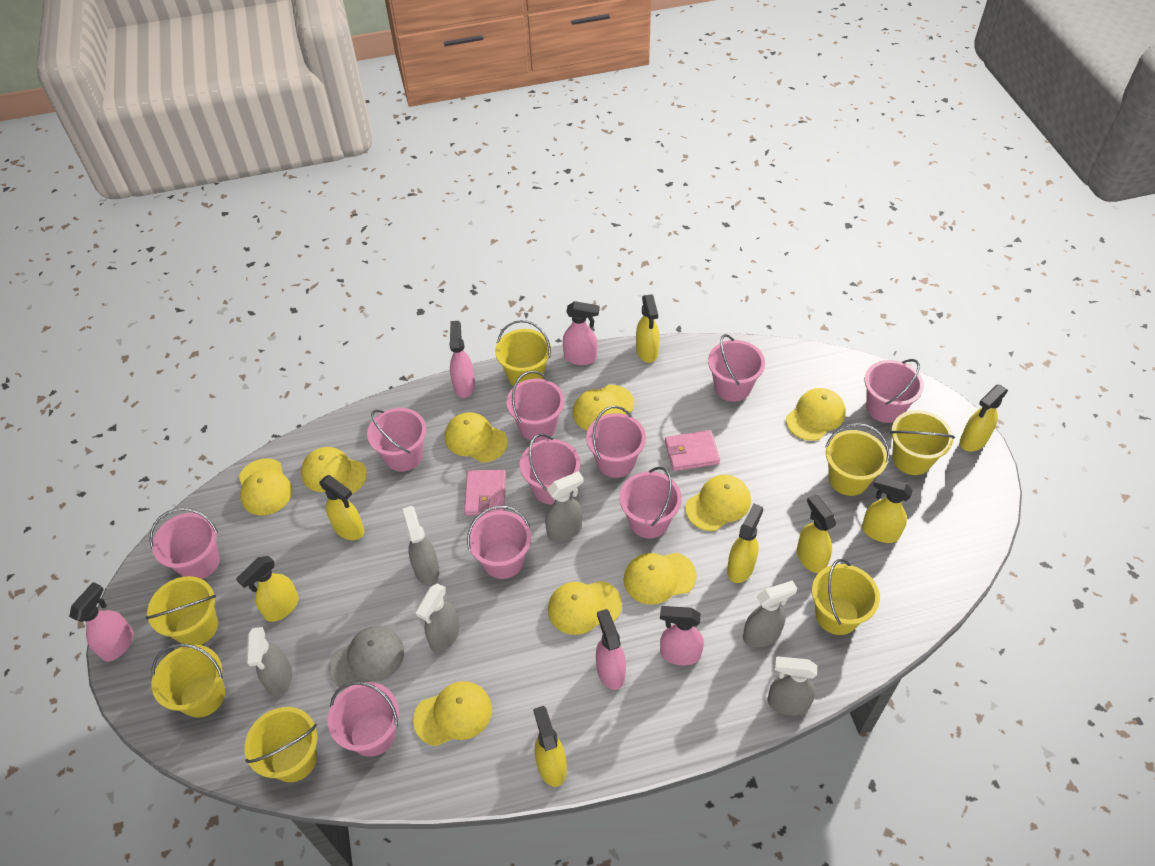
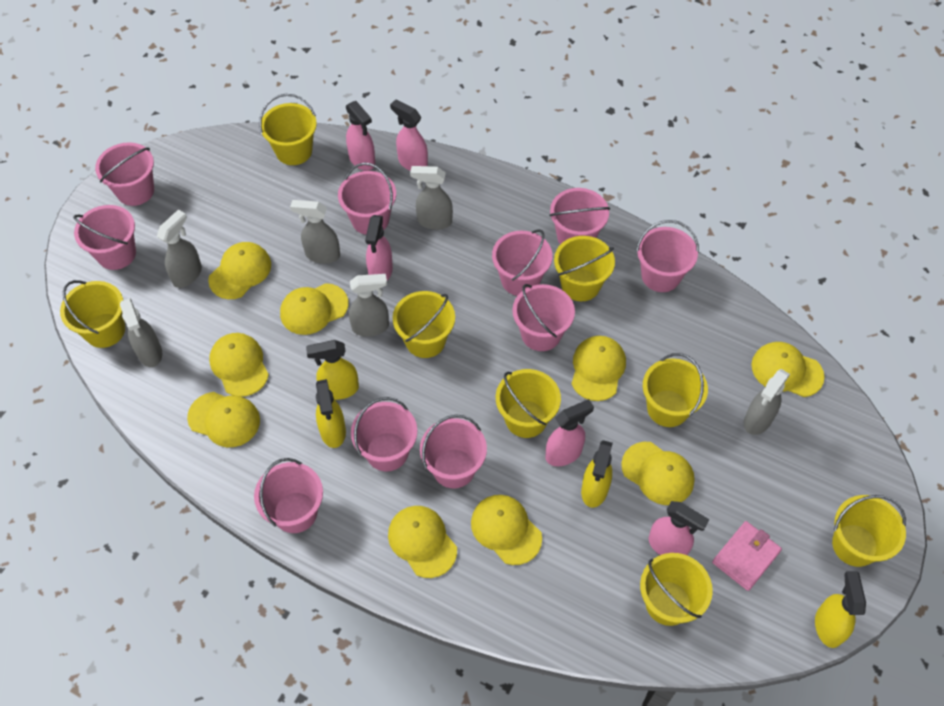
grey cap: [329,626,404,690] = 1 -> none = 0
pink wallet: [464,470,506,515] [665,430,720,471] = 2 -> [712,521,782,591] = 1
yellow bucket: [146,576,218,645] [151,643,225,718] [244,707,318,782] [495,320,551,386] [812,559,880,635] [825,423,890,496] [890,410,955,475] = 7 -> [60,280,125,348] [259,94,317,165] [393,291,455,358] [496,369,561,438] [554,236,615,301] [640,553,713,626] [643,353,708,427] [832,495,906,567] = 8
yellow spray bottle: [236,556,299,622] [319,475,364,540] [533,706,567,787] [636,294,659,363] [727,504,763,583] [797,494,836,573] [862,475,913,543] [960,384,1008,452] = 8 -> [306,340,359,400] [316,379,346,448] [581,440,613,508] [815,571,866,648] = 4

